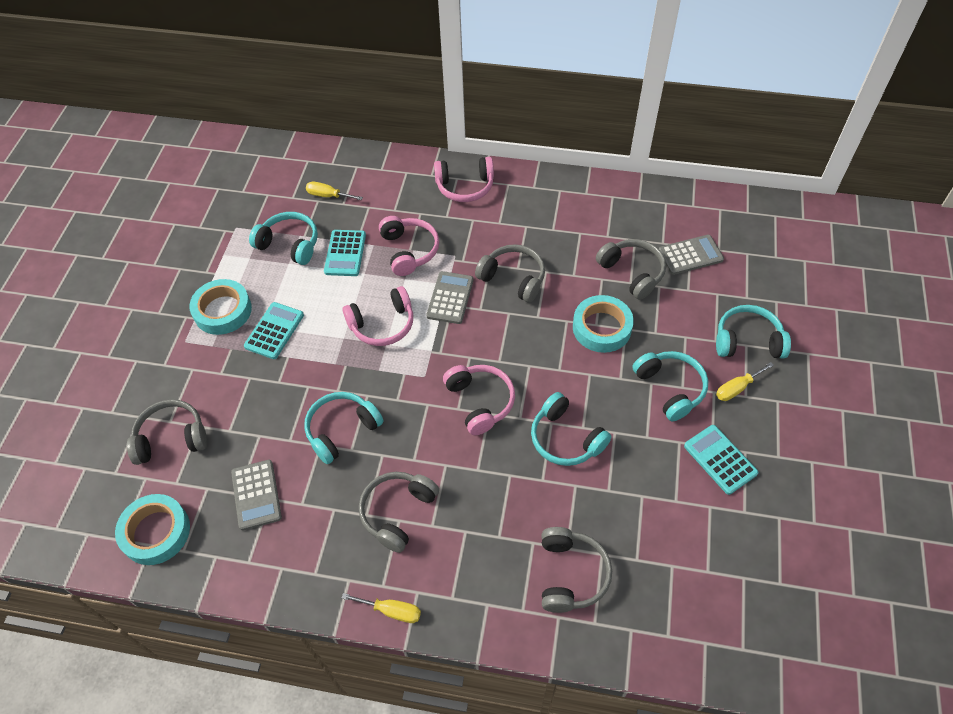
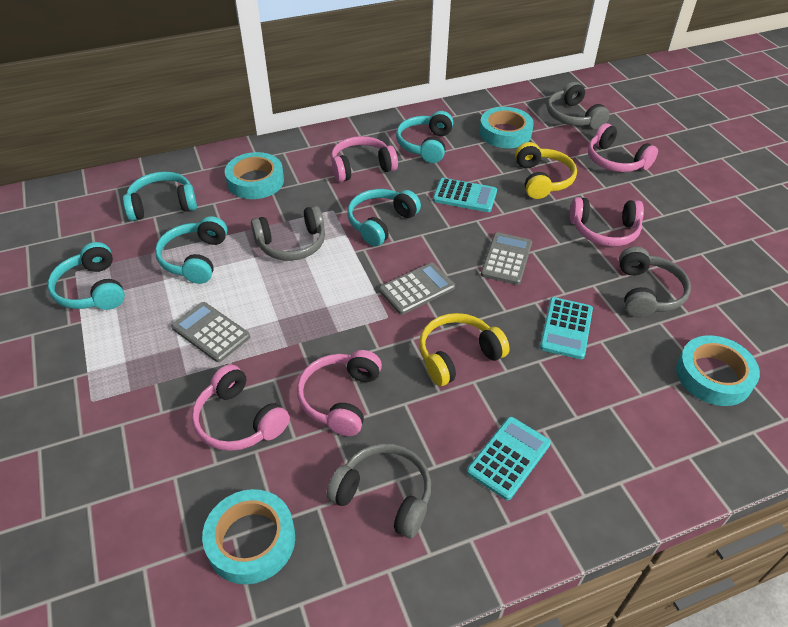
grey headphones: [127,399,207,465] [359,472,439,553] [475,244,545,303] [541,527,612,613] [596,239,666,300] = 5 -> [251,206,325,261] [326,443,431,539] [547,82,610,129] [619,247,691,317] = 4
pink headphones: [343,286,413,346] [379,216,439,276] [434,157,494,202] [443,365,515,435] = 4 -> [192,364,290,451] [297,350,382,436] [331,136,398,182] [570,197,644,247] [588,123,658,172] = 5
turquoise tape: [115,494,190,565] [189,279,252,335] [573,295,634,353] = 3 -> [202,489,295,584] [225,152,284,199] [479,107,534,148] [676,335,760,406] = 4
yellow headphones: none = 0 -> [419,313,510,386] [515,142,577,199] = 2
yellow screwdriver: [306,181,363,200] [342,593,421,623] [716,362,774,401] = 3 -> none = 0

